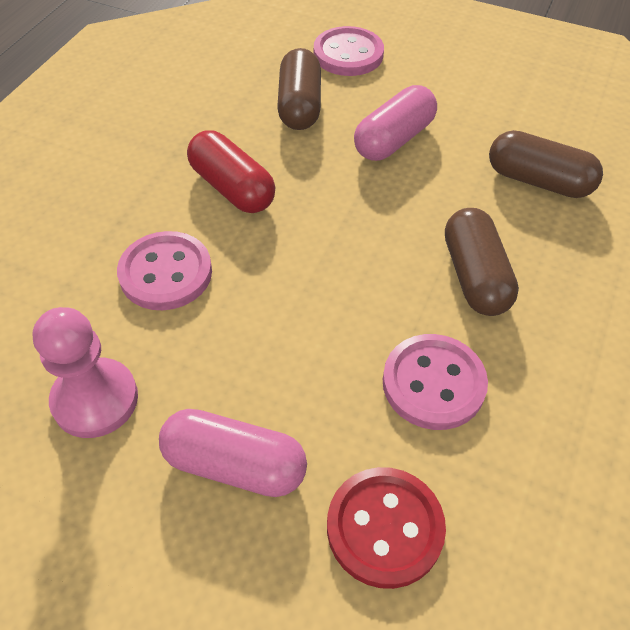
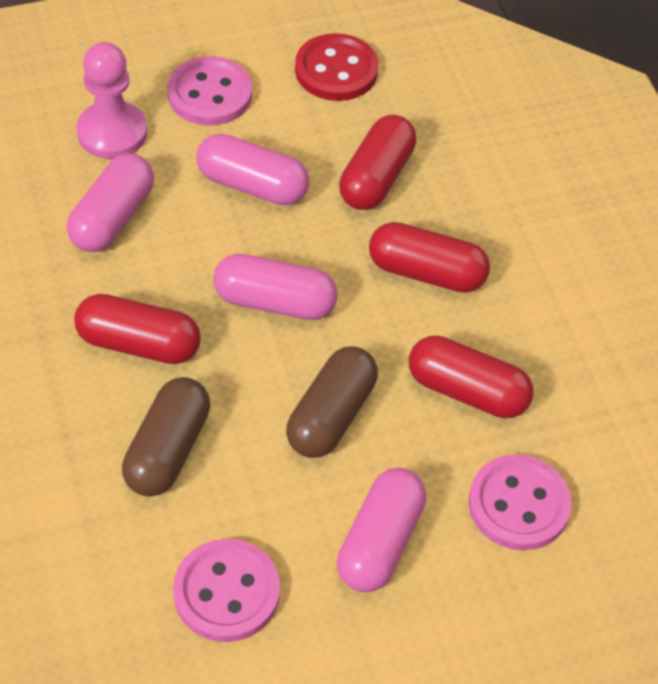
brown capsule: [277,48,321,130] [445,208,519,316] [489,130,603,198] = 3 -> [122,377,210,497] [286,347,378,458] = 2
pink capsule: [159,409,307,497] [354,85,437,161] = 2 -> [67,153,154,252] [197,134,310,205] [213,254,338,320] [337,468,427,592] = 4
red capsule: [187,130,275,213] = 1 -> [74,294,201,364] [339,115,416,210] [369,222,490,293] [409,335,534,419] = 4

